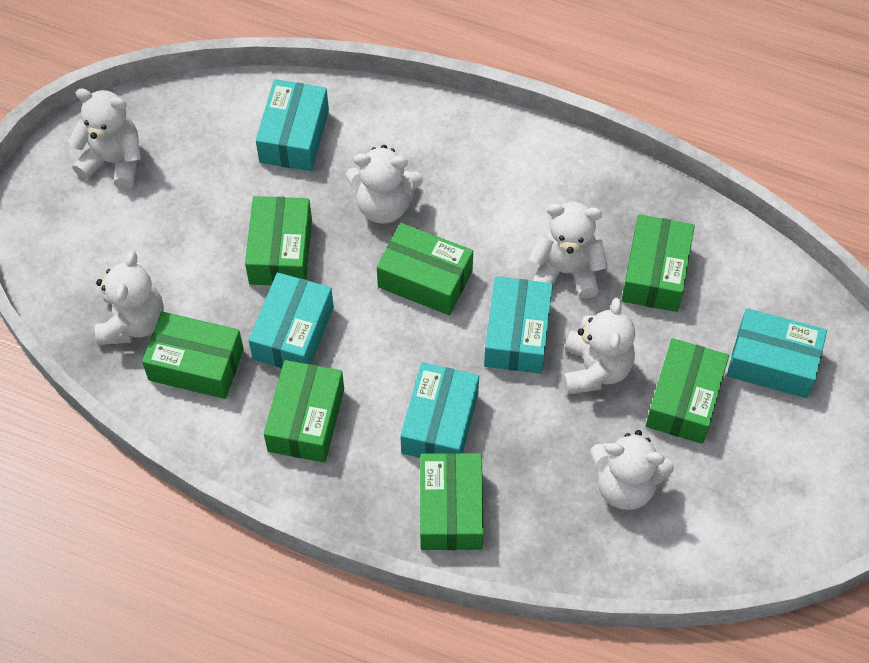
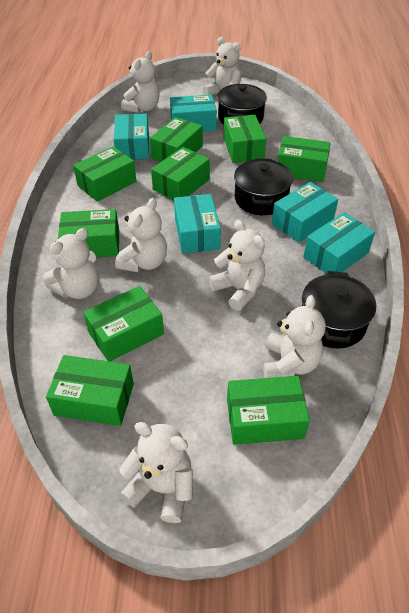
black pot: none = 0 -> [217,84,267,125] [234,158,293,215] [302,271,376,348] = 3
green box: [142,311,244,399] [245,196,312,285] [264,360,344,463] [377,223,473,315] [420,453,484,550] [621,214,695,312] [646,338,729,444] = 7 -> [46,355,134,426] [58,209,119,257] [73,146,136,202] [83,286,164,361] [150,117,203,162] [151,147,210,200] [224,115,266,163] [227,376,310,445] [277,136,331,182] = 9
white teddy bear: [68,88,141,189] [95,251,164,345] [346,145,423,224] [529,202,608,299] [563,298,635,395] [590,430,674,510] = 6 -> [43,228,99,299] [115,198,167,272] [119,422,193,523] [121,51,160,113] [203,37,241,95] [209,220,265,311] [263,295,326,378] = 7

